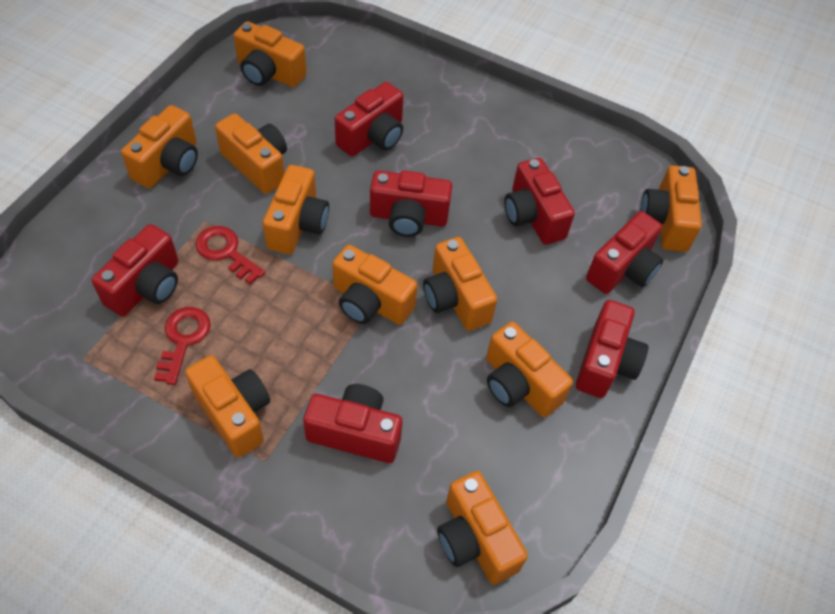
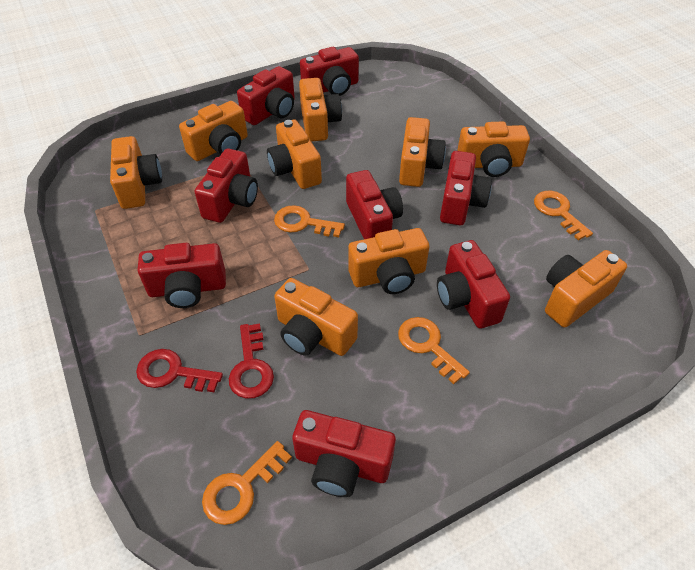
orange camera: [121,105,198,188] [185,355,270,458] [215,113,287,194] [233,21,307,87] [263,165,329,254] [332,245,417,325] [423,237,497,331] [437,471,528,585] [486,322,573,417] [640,165,702,252] = 10 -> [110,136,162,209] [179,101,248,161] [267,120,322,189] [274,278,358,356] [299,78,342,142] [348,228,429,294] [399,117,446,187] [457,122,530,177] [545,250,627,327] = 9
orange key: none = 0 -> [202,441,292,525] [274,205,345,237] [398,317,470,384] [534,191,593,241] = 4
red camera: [91,224,178,316] [303,384,402,463] [335,82,403,157] [370,170,452,237] [504,158,575,245] [576,300,648,398] [586,211,663,294] = 7 -> [138,243,226,308] [195,148,258,223] [237,66,295,125] [292,410,396,497] [300,47,359,96] [346,170,403,239] [437,240,510,329] [440,151,492,225] = 8

